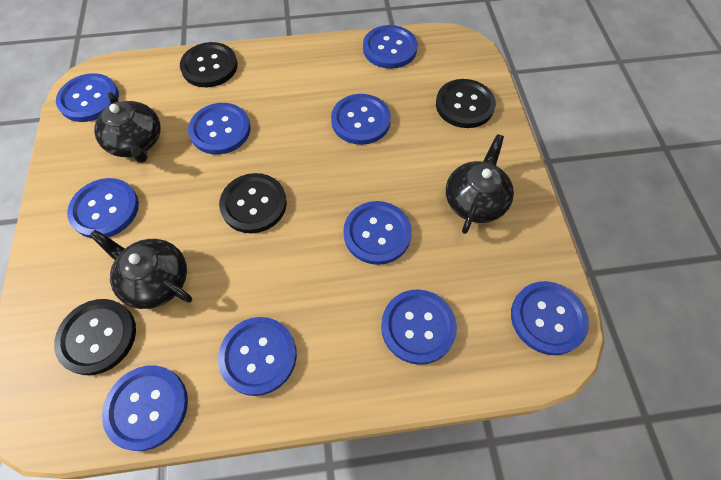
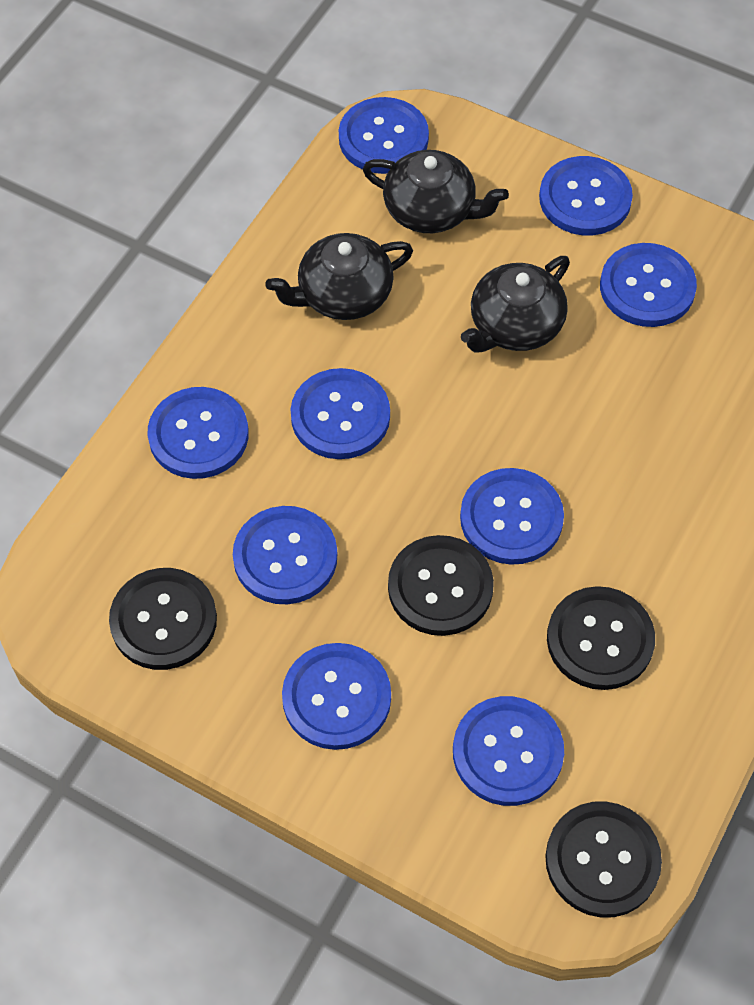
blue button: [56,73,119,122] [67,178,139,238] [102,365,188,451] [188,103,251,155] [218,317,297,396] [331,94,391,145] [343,201,412,265] [363,25,418,69] [381,289,457,365] [511,281,589,355] = 10 -> [147,387,248,479] [233,506,337,604] [282,643,391,750] [290,368,390,459] [339,97,429,174] [453,696,564,806] [460,468,564,565] [539,156,633,235] [600,243,697,327] = 9

